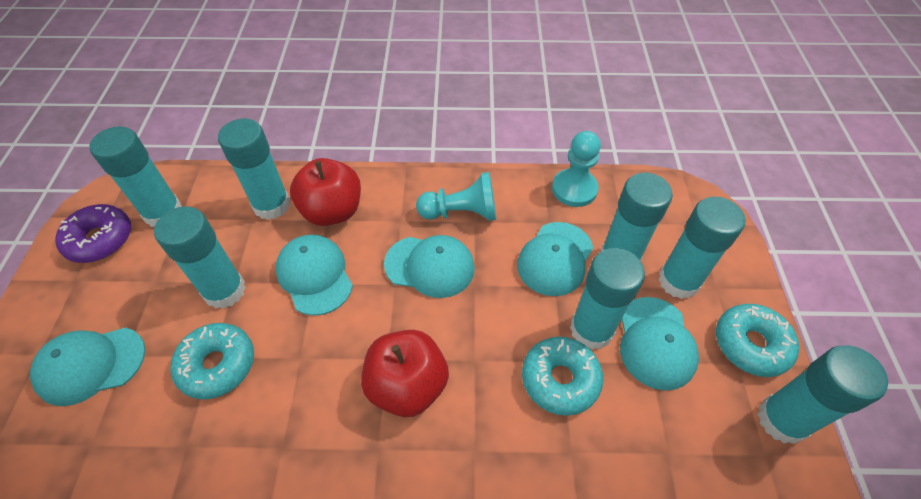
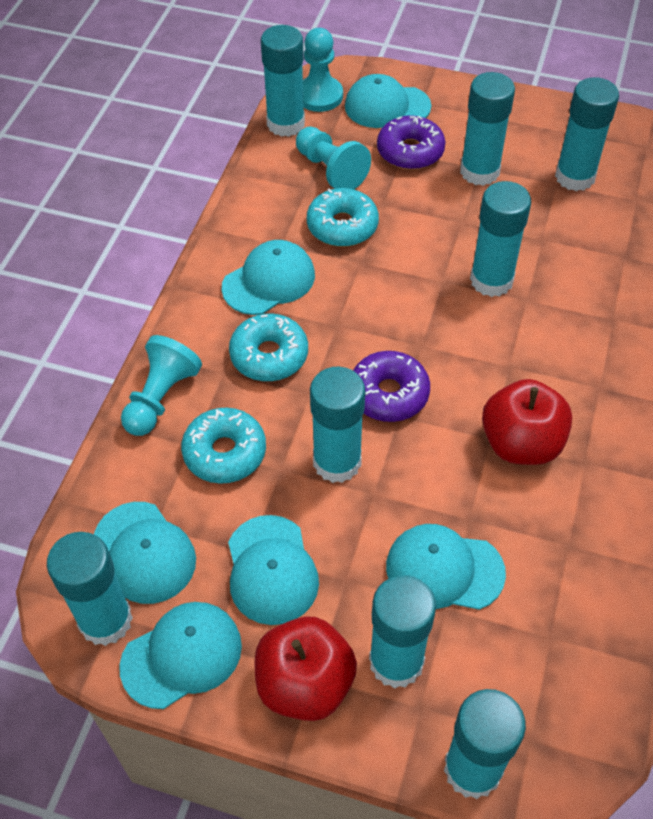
purple donut: [55,204,131,263] = 1 -> [353,351,430,422] [377,115,445,170] = 2
turquoise cap: [30,327,145,406] [275,235,353,316] [384,235,475,298] [517,222,593,296] [620,297,699,391] = 5 -> [94,502,196,604] [119,602,242,709] [222,240,315,315] [228,515,319,625] [345,74,431,128] [386,524,506,610] = 6
turquoise glue stick: [90,126,182,227] [154,206,246,309] [218,119,290,220] [570,248,645,350] [600,173,673,261] [658,197,745,299] [757,345,888,444] = 7 -> [47,532,133,646] [261,25,305,137] [310,367,365,483] [369,575,436,689] [444,689,526,799] [460,72,515,186] [470,181,531,297] [555,77,619,191] = 8
turquoise pawn: [416,172,496,221] [552,131,601,207] = 2 -> [121,335,202,436] [296,127,371,189] [303,28,343,112] = 3

